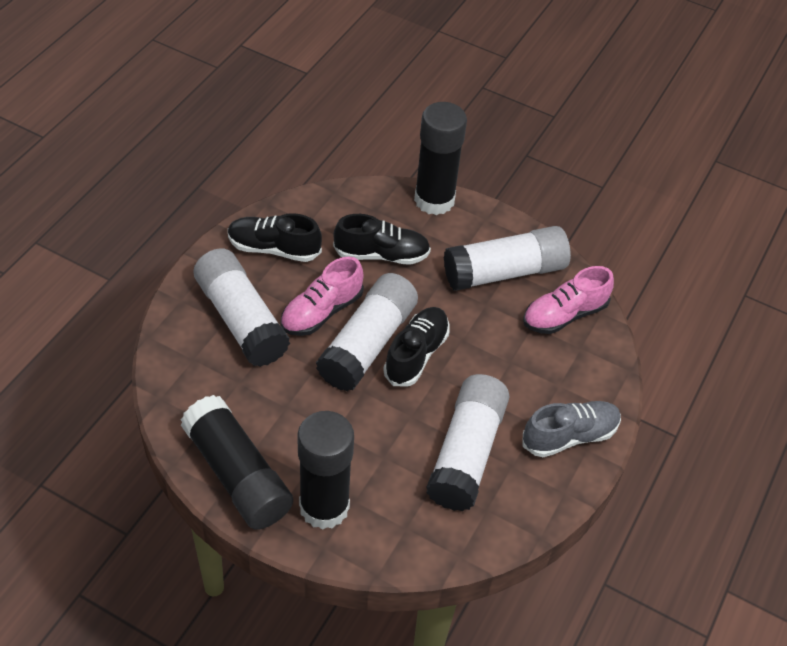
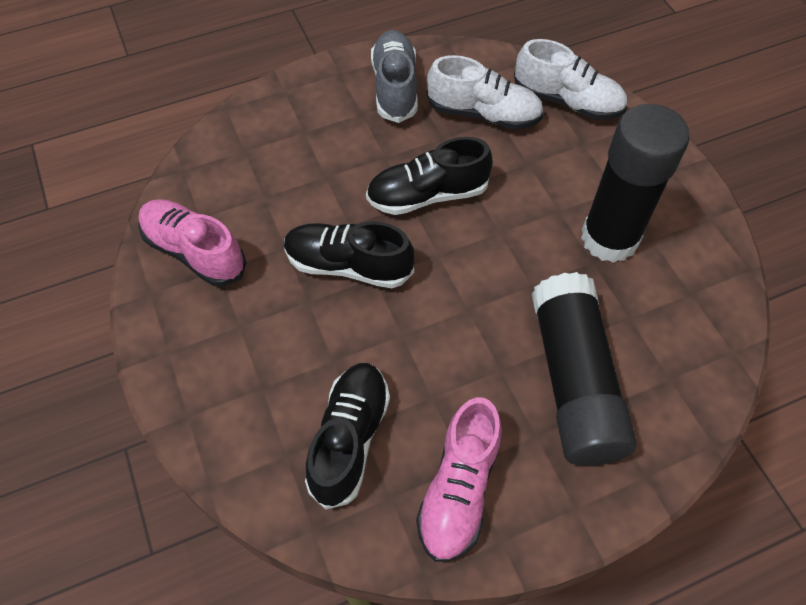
black glue stick: [181,395,293,530] [297,411,354,530] [414,102,467,215] = 3 -> [531,272,637,466] [581,104,690,263] = 2
white glue stick: [193,248,290,367] [316,273,418,392] [426,374,509,511] [444,226,571,291] = 4 -> none = 0
white shoe: none = 0 -> [427,55,544,130] [514,39,627,120] = 2

